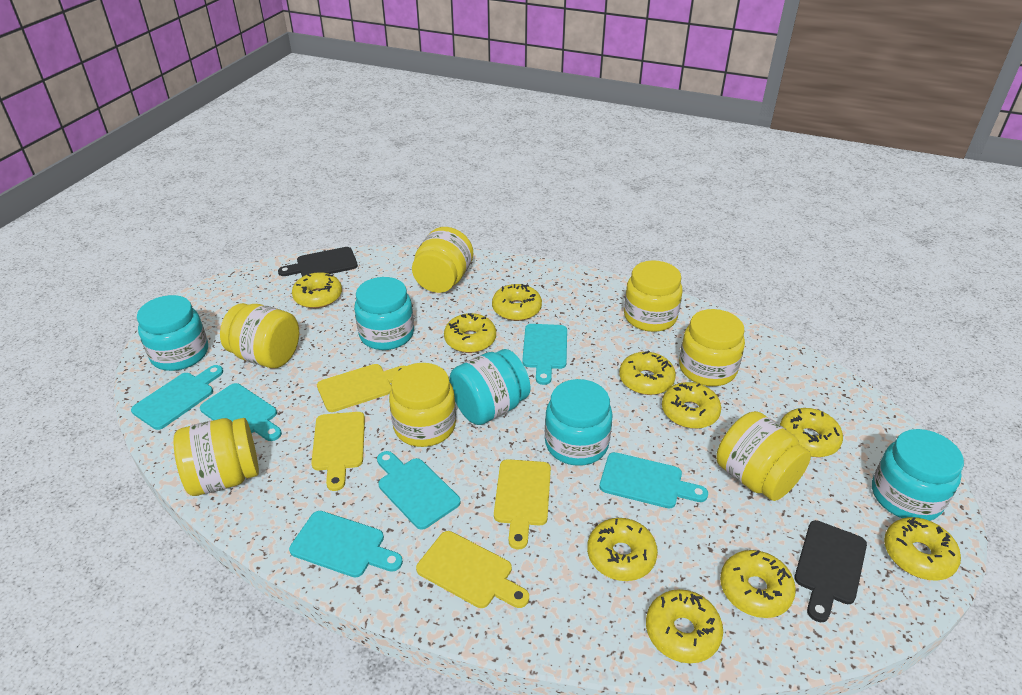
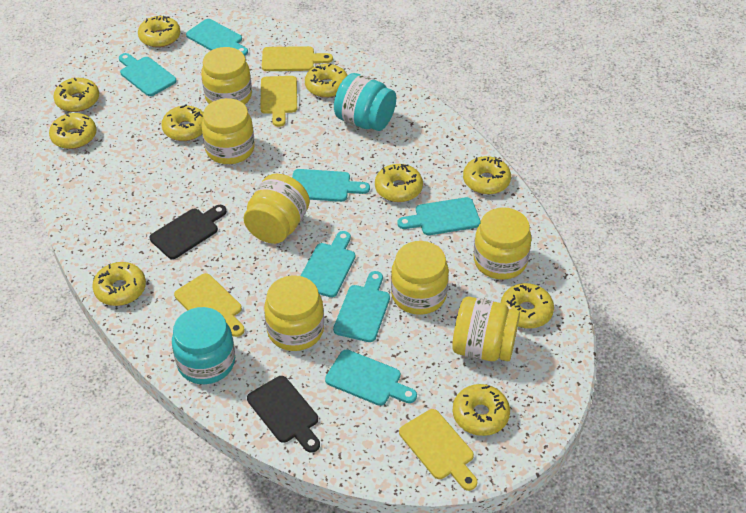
turquoise cutting board: [131,365,223,430] [200,383,282,441] [289,511,403,578] [377,451,460,530] [522,324,567,385] [600,452,708,508] = 6 -> [119,53,177,96] [186,19,248,56] [292,169,370,202] [301,231,355,297] [325,349,417,406] [333,271,390,342] [397,197,481,235] = 7
turquoise jar: [137,295,208,371] [354,277,414,350] [449,349,531,425] [545,379,613,466] [872,429,964,521] = 5 -> [172,307,235,384] [334,73,396,131] = 2

